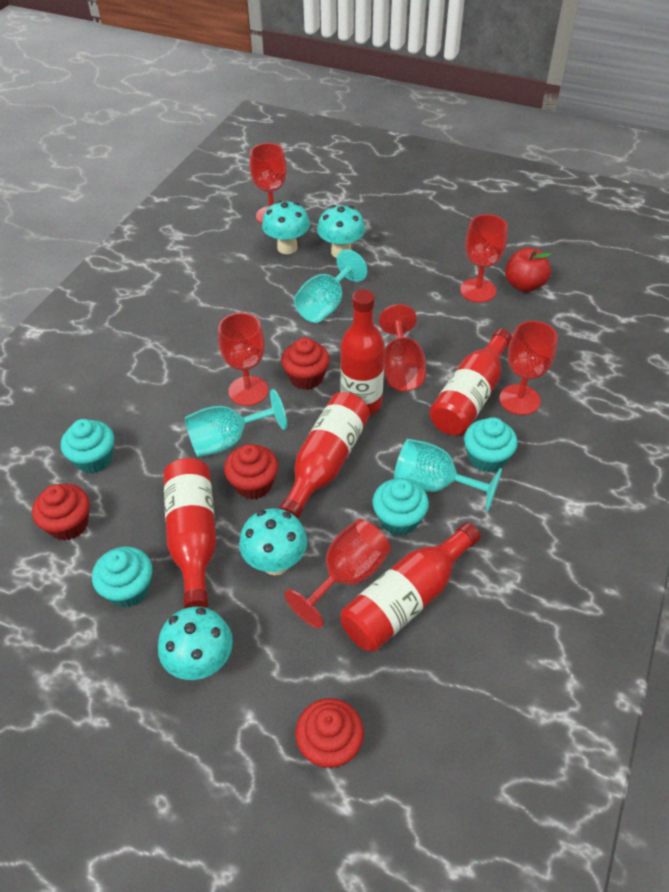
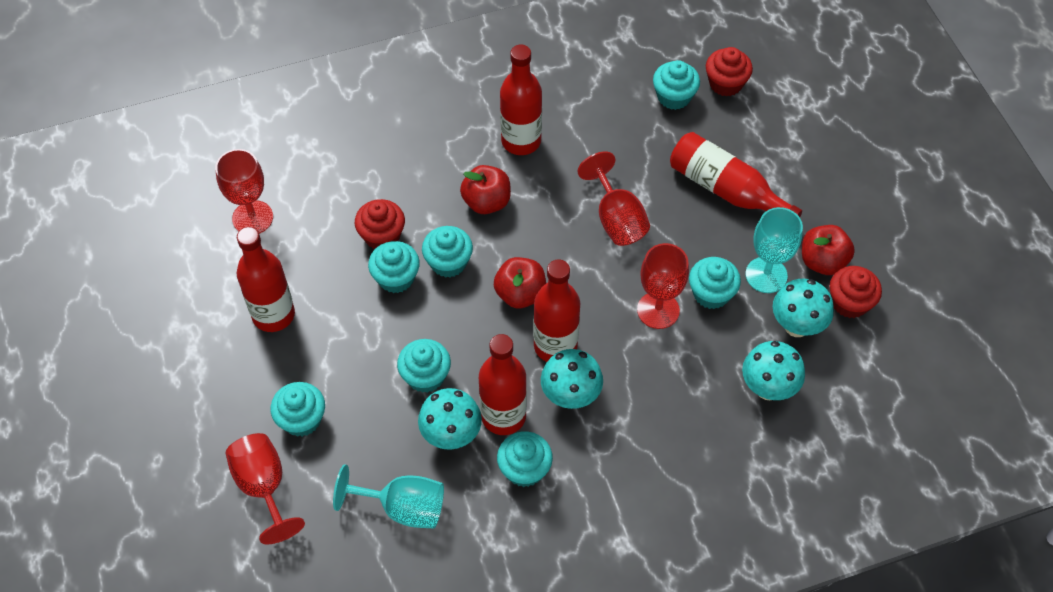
red apple: [505,248,552,292] = 1 -> [460,165,511,214] [494,257,546,308] [802,225,855,275] = 3
red cupcake: [32,484,90,541] [224,444,278,500] [281,337,330,390] [295,698,364,769] = 4 -> [355,199,405,249] [706,47,753,97] [829,266,882,318] = 3
red goblet: [218,313,268,406] [250,143,287,224] [284,519,391,629] [379,304,426,391] [460,214,508,303] [499,321,557,415] = 6 -> [215,149,273,234] [226,433,305,544] [578,151,650,246] [637,243,689,329] = 4
turquoise cupcake: [61,419,114,474] [92,547,152,608] [372,478,429,535] [464,417,518,472] = 4 -> [271,382,325,437] [368,241,420,293] [397,339,451,393] [422,226,473,278] [497,431,553,487] [653,60,700,110] [689,257,741,309] = 7
turquoise goblet: [185,389,287,457] [294,249,367,323] [394,439,502,512] = 3 -> [333,464,444,529] [745,207,803,293] = 2

